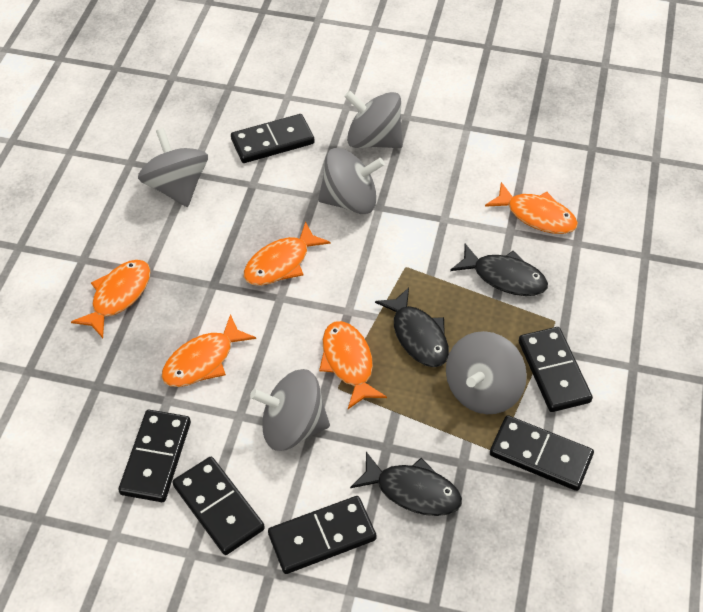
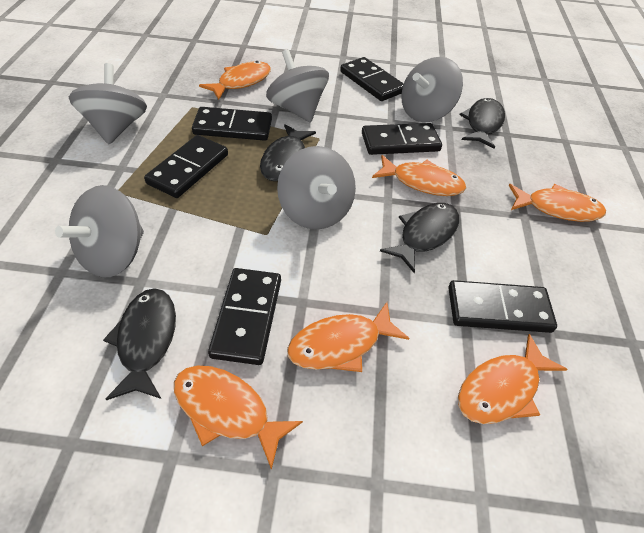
black fish: [350,452,462,516] [375,287,449,367] [450,244,548,296] = 3 -> [103,288,176,400] [260,124,316,181] [380,203,459,273] [459,98,505,149] = 4
orange fish: [71,260,151,338] [162,314,256,387] [244,221,331,286] [319,321,387,409] [485,182,578,234] = 5 -> [174,366,303,470] [199,61,271,100] [287,302,409,372] [372,155,466,196] [458,334,567,424] [509,184,606,222] = 6

